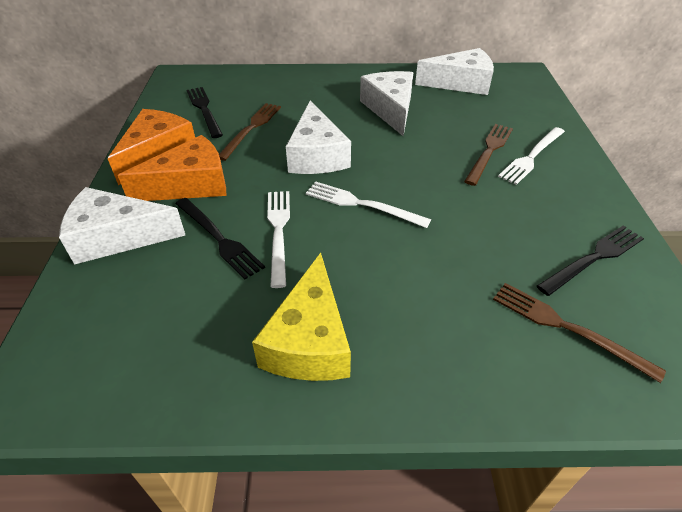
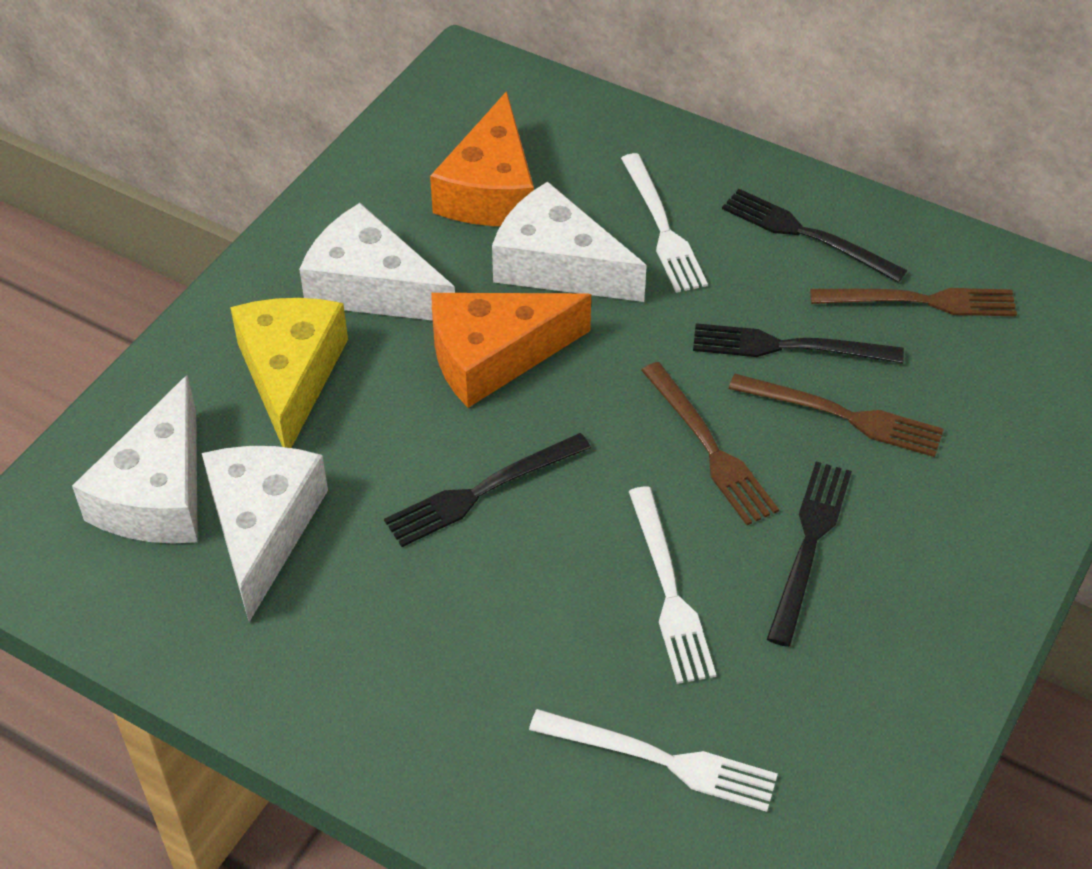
black fork: [175,198,265,280] [186,87,223,138] [537,226,644,296] = 3 -> [384,433,591,547] [693,323,904,363] [722,189,907,283] [767,462,852,647] = 4

